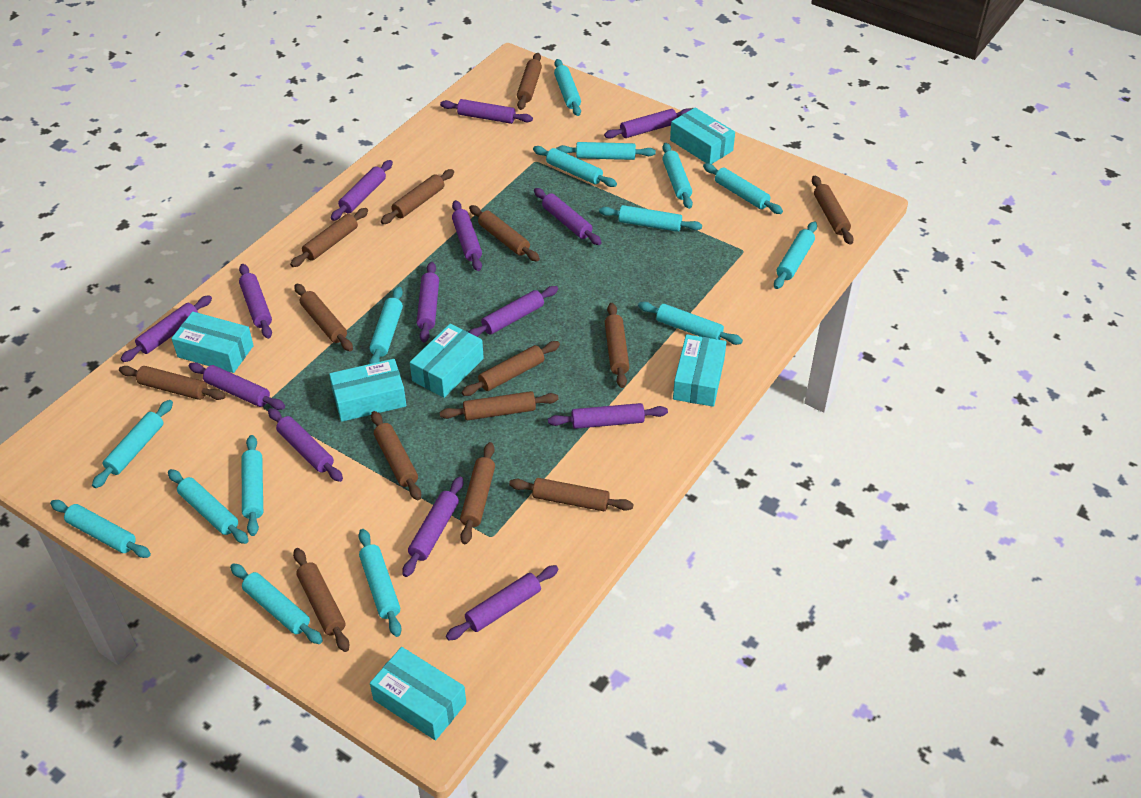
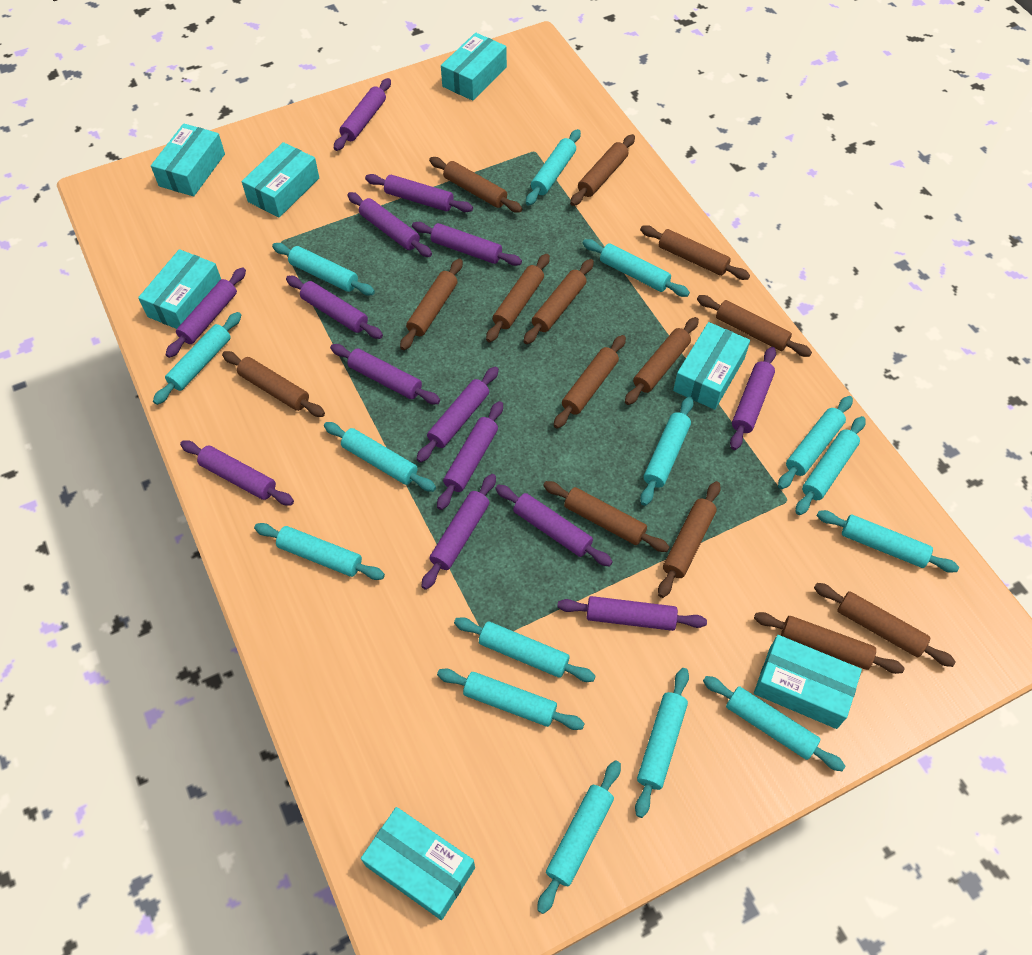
turquoise box: [171,312,254,373] [329,359,406,422] [370,647,466,740] [410,324,484,398] [670,107,735,164] [673,334,727,407] = 6 -> [138,249,221,329] [151,123,225,196] [242,142,319,218] [361,807,475,920] [441,33,507,101] [673,322,750,410] [754,635,862,729] = 7

